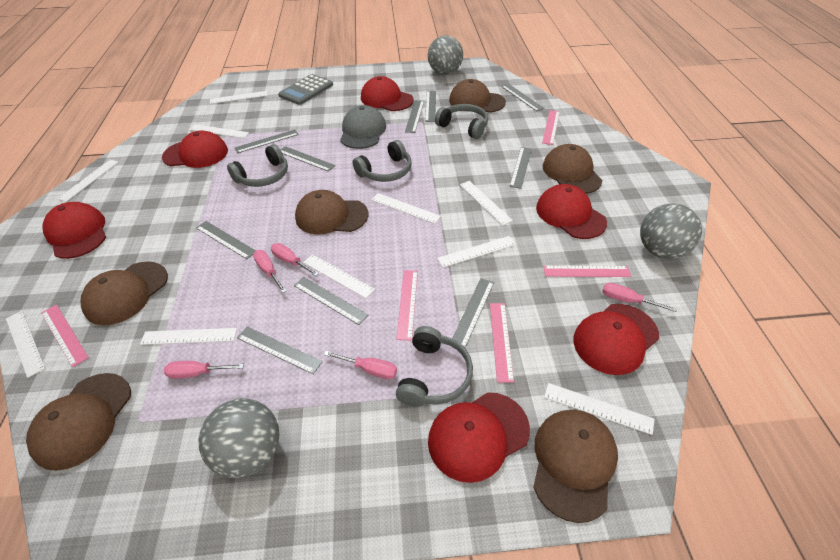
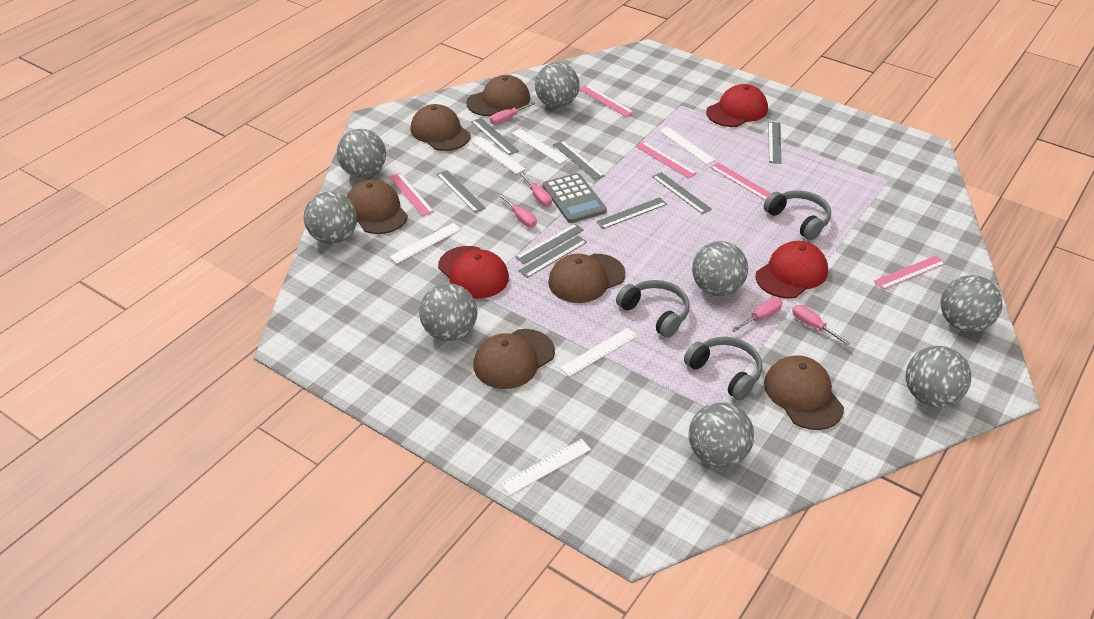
grey ball: [198,398,279,478] [428,35,463,75] [640,203,702,259] = 3 -> [304,191,357,244] [337,129,386,178] [419,283,477,341] [535,62,580,108] [689,402,754,468] [692,241,748,296] [906,346,971,407] [941,275,1003,332] = 8
grey cap: [340,105,386,149] = 1 -> none = 0
grey headphones: [227,144,288,187] [353,140,411,182] [396,326,473,407] [435,104,488,139] = 4 -> [616,280,690,338] [684,337,762,400] [764,190,831,240] = 3
grey ruler: [196,221,256,259] [235,130,299,153] [237,327,323,374] [280,146,336,172] [294,277,368,325] [405,100,424,133] [425,91,436,122] [452,278,494,348] [501,84,545,111] [510,147,532,189] = 10 -> [436,170,486,213] [471,118,519,155] [515,224,584,264] [518,236,587,278] [553,140,605,180] [596,197,667,229] [652,172,712,214] [768,122,781,164] = 8
red cap: [43,202,106,259] [162,130,228,168] [361,76,414,111] [428,392,530,483] [536,184,607,239] [573,304,659,375] = 6 -> [438,246,509,299] [706,84,768,127] [755,241,828,299] = 3
white ruler: [6,311,45,378] [57,160,119,202] [140,328,237,345] [190,124,249,138] [210,91,268,104] [303,254,375,298] [372,193,441,224] [437,236,516,268] [460,181,513,225] [544,383,654,435] = 10 -> [389,223,461,264] [471,137,525,174] [501,439,591,495] [512,129,568,164] [560,328,637,377] [659,127,716,164] = 6

